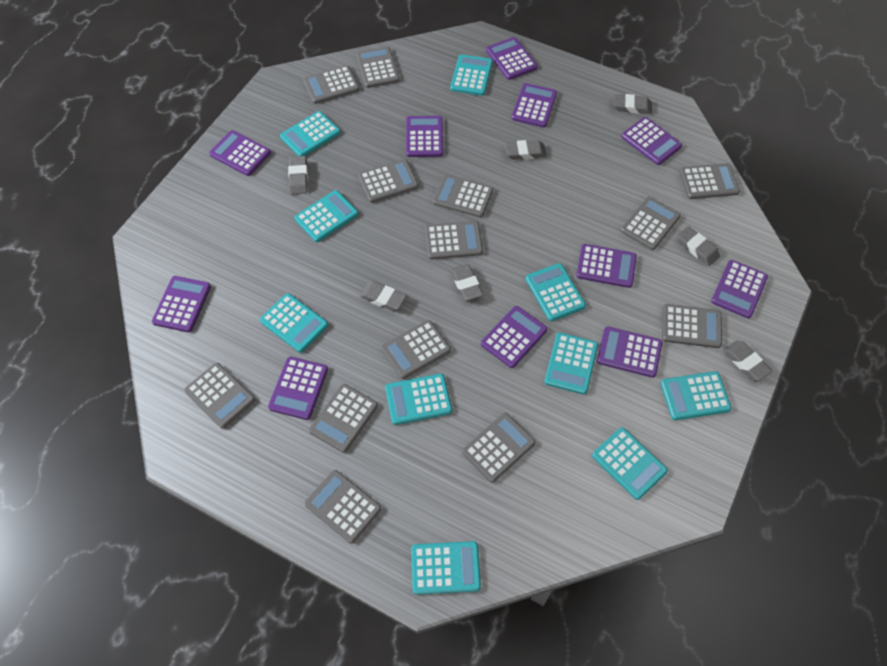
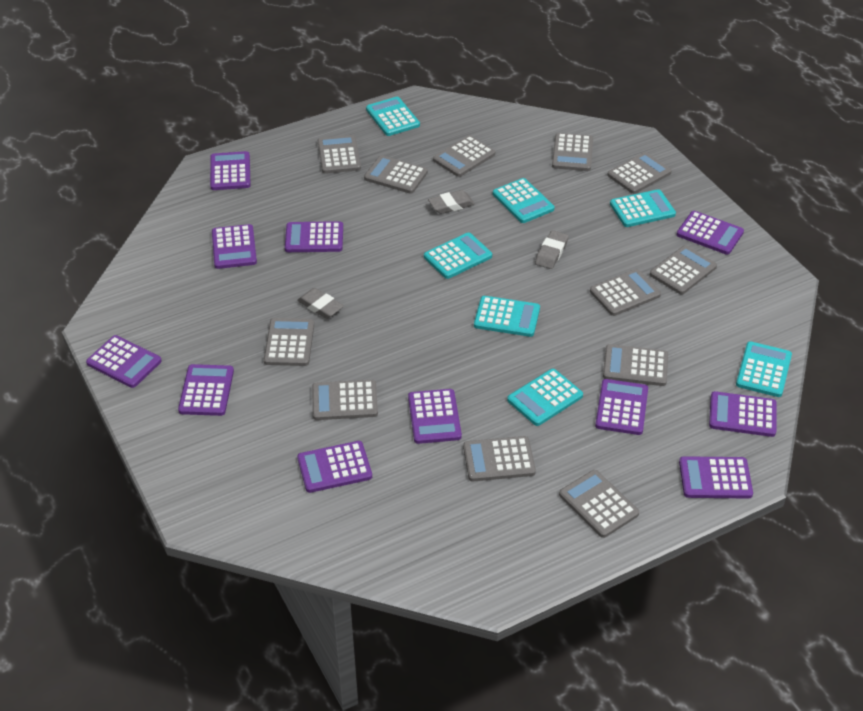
grey calculator: [184,363,255,429] [303,65,359,104] [305,470,381,543] [309,384,378,453] [356,46,400,88] [358,159,419,203] [381,320,451,379] [425,221,483,260] [433,174,493,218] [462,413,536,483] [621,196,681,250] [662,304,722,348] [679,163,740,199] = 13 -> [264,318,314,366] [312,380,378,420] [318,135,361,174] [364,155,428,194] [433,135,495,177] [463,436,536,481] [552,133,593,171] [559,470,639,538] [590,269,661,316] [603,344,668,386] [607,152,672,194] [650,245,717,295] = 12
grey eraser: [288,156,308,195] [359,281,406,311] [451,264,483,301] [505,140,547,160] [613,94,652,114] [677,226,720,266] [723,341,772,381] = 7 -> [297,288,344,319] [428,190,475,214] [535,230,569,269] = 3
turquoise calculator: [260,293,328,353] [280,111,340,156] [294,190,359,242] [385,374,452,425] [411,541,481,595] [450,54,493,96] [525,263,586,322] [544,333,598,394] [592,427,668,500] [661,371,731,420] = 10 -> [366,97,420,136] [424,232,492,279] [474,296,540,337] [493,178,554,223] [507,369,583,426] [610,189,676,227] [736,341,792,397] = 7

